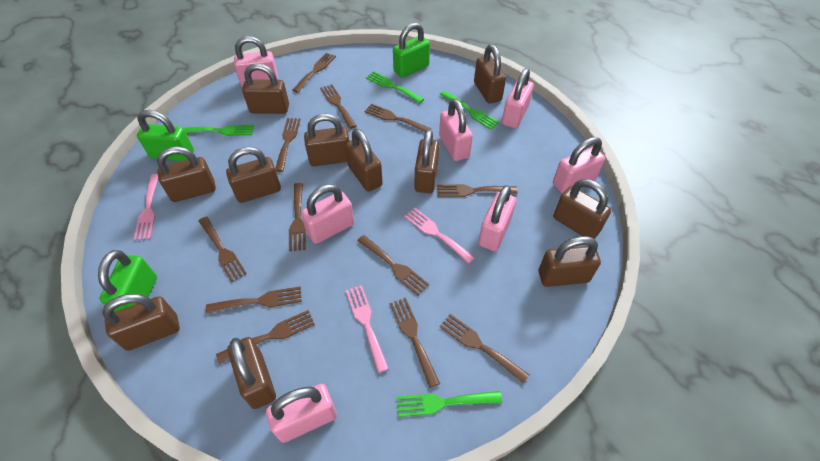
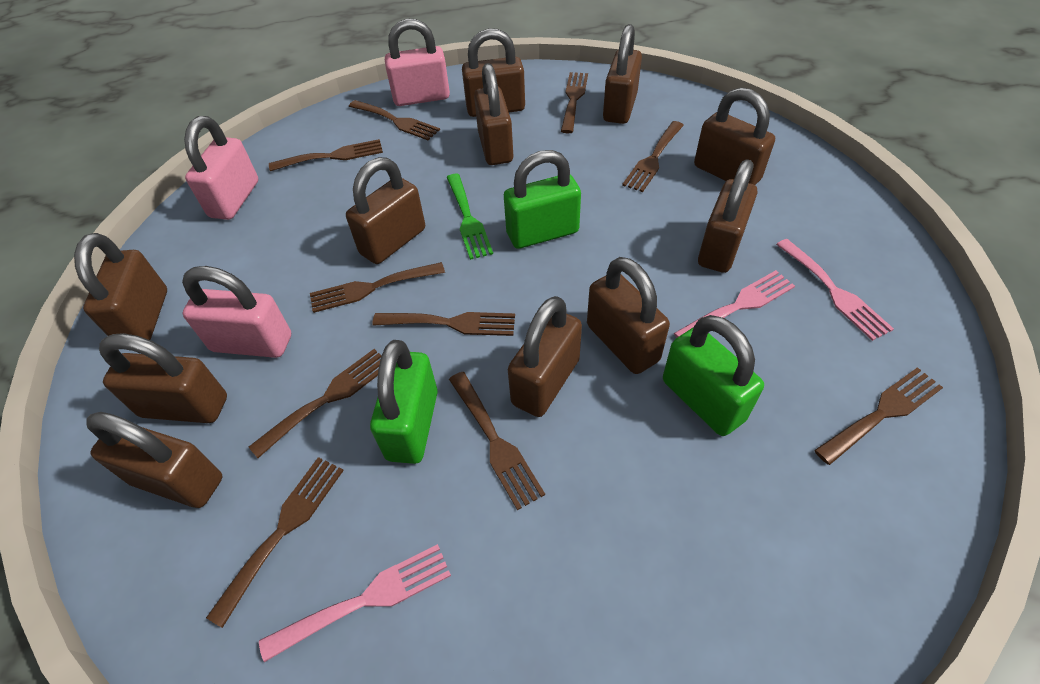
brown fork: [199,216,247,282] [206,286,302,314] [216,310,315,364] [275,118,301,172] [289,183,306,251] [293,53,336,93] [320,84,356,129] [357,235,429,296] [364,104,431,132] [390,297,440,388] [437,184,517,197] [440,314,529,384] = 12 -> [206,457,344,628] [249,349,381,458] [269,139,383,171] [310,262,445,313] [349,100,440,140] [372,312,515,336] [449,372,545,510] [561,72,588,133] [622,121,684,192] [814,367,943,465] = 10
green fork: [184,125,254,136] [366,71,424,103] [396,391,502,417] [440,91,500,130] = 4 -> [447,174,493,260] = 1
pink padlock: [234,36,278,87] [266,384,337,443] [301,184,354,244] [439,99,473,161] [478,185,516,251] [502,68,534,128] [553,137,605,194] = 7 -> [182,266,291,358] [184,116,259,220] [385,18,450,106] = 3

